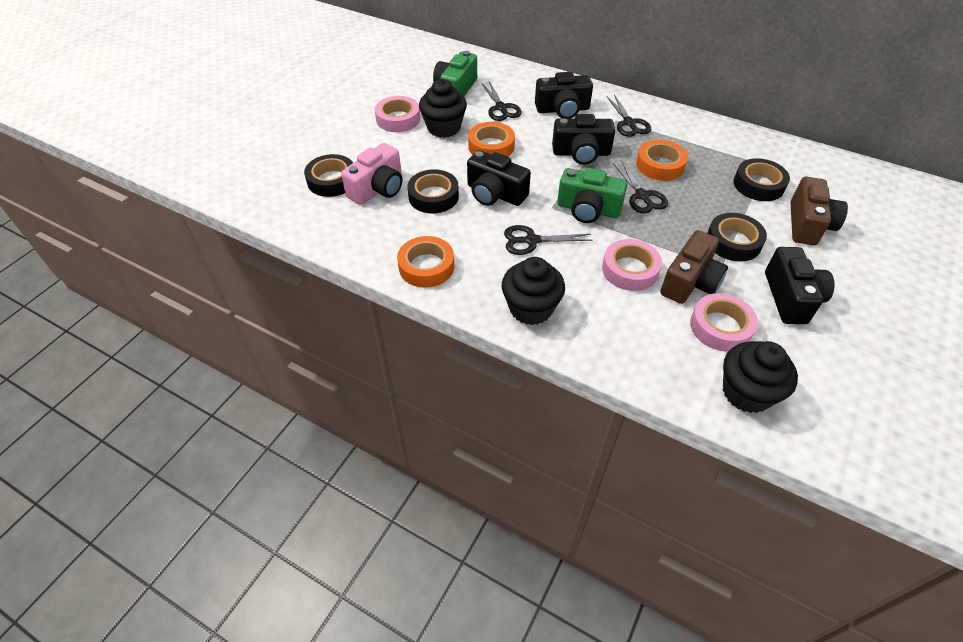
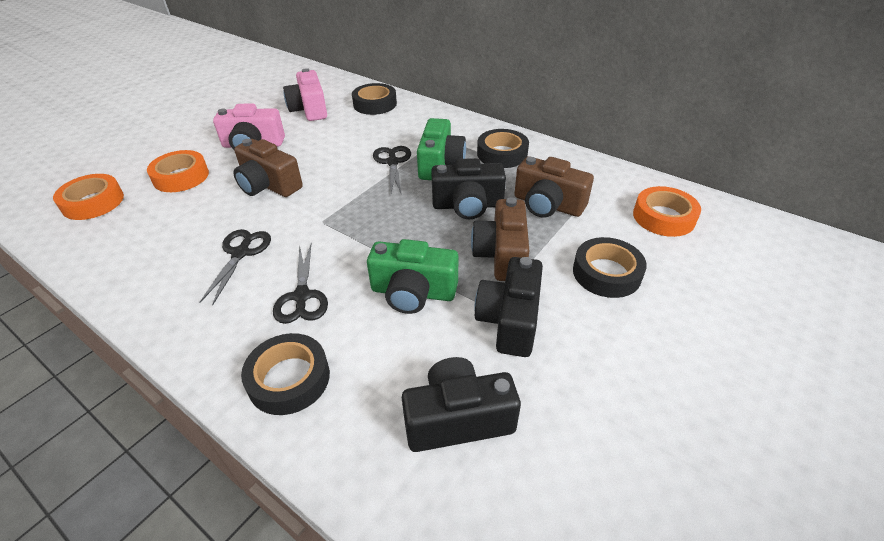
black camera: [467,150,531,206] [535,72,593,119] [552,114,615,165] [765,247,834,324] = 4 -> [402,357,521,452] [431,158,506,219] [474,257,543,357] = 3
black cupcake: [419,79,467,138] [502,257,565,325] [723,341,798,413] = 3 -> none = 0
black scissors: [481,82,522,121] [504,225,593,255] [606,94,651,137] [613,160,668,213] = 4 -> [199,229,271,306] [273,244,328,324] [373,146,411,195] = 3
brown camera: [660,230,728,304] [790,177,848,245] = 2 -> [233,139,303,197] [471,197,529,281] [514,156,594,218] = 3
pink camera: [341,143,402,205] = 1 -> [213,103,285,150] [283,68,327,121] = 2
pink tape: [375,96,420,132] [602,239,662,291] [690,293,758,351] = 3 -> none = 0

